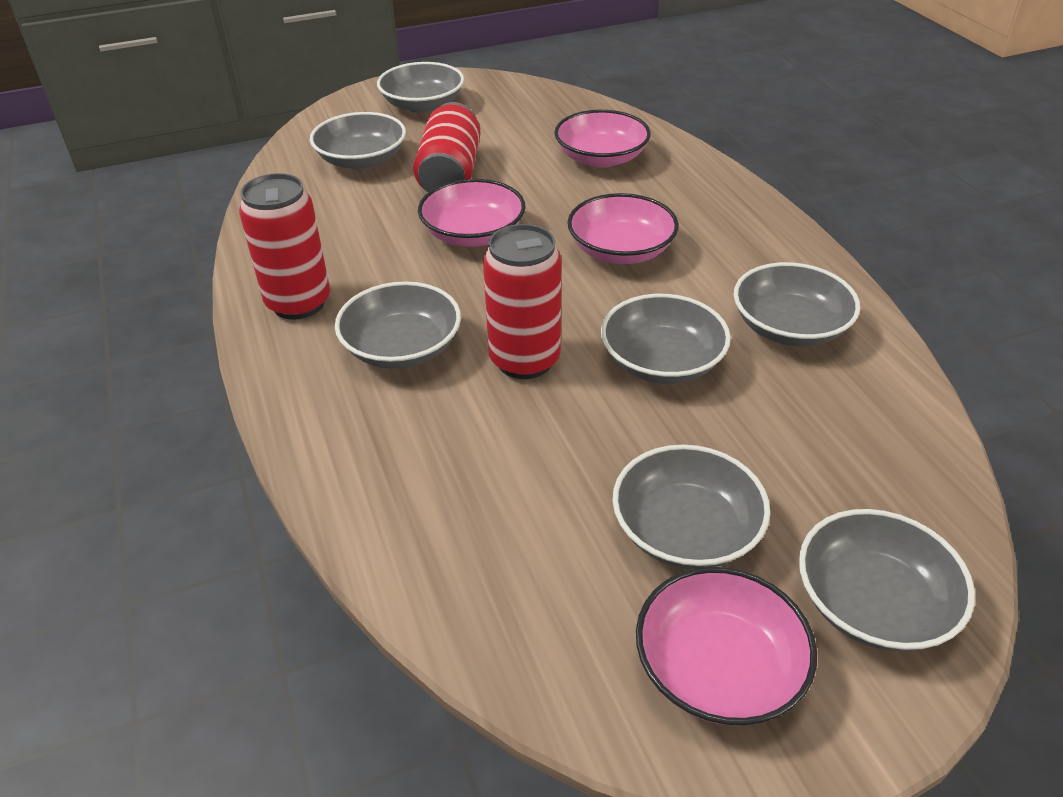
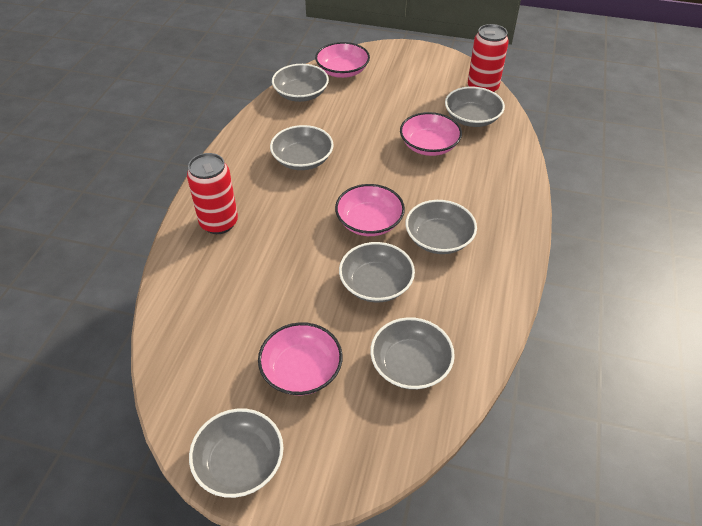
red can: [239,173,330,320] [413,102,481,192] [483,224,562,379] = 3 -> [187,153,238,234] [468,24,509,92] = 2

